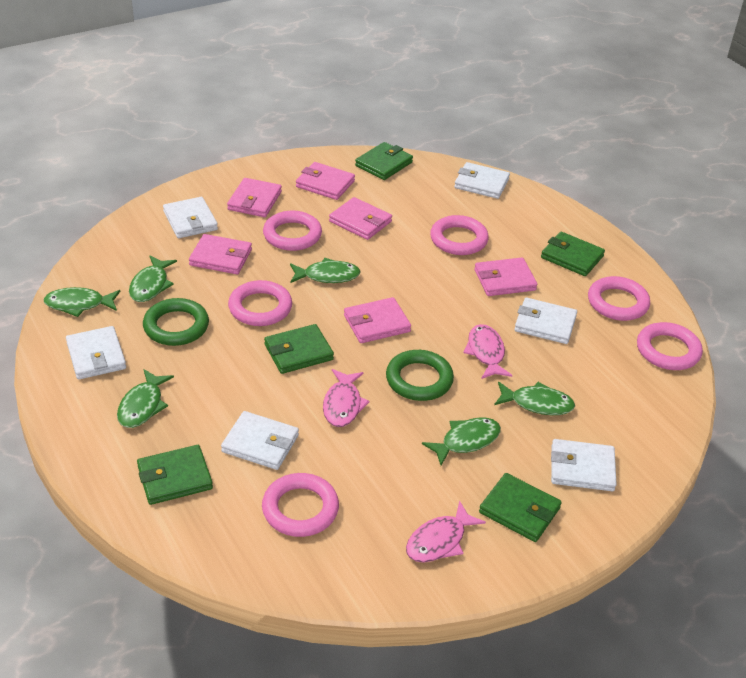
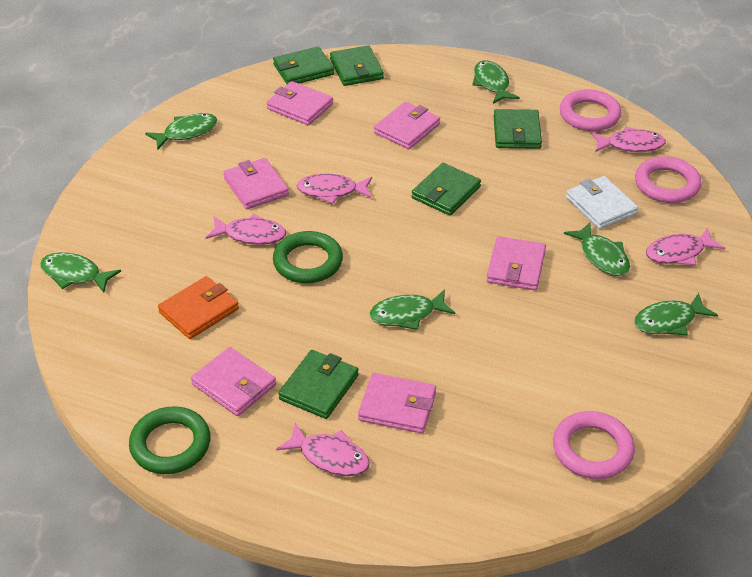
orange wallet: none = 0 -> [158,276,239,339] = 1
pink fish: [323,369,369,427] [406,501,486,563] [463,324,512,379] = 3 -> [205,214,286,245] [276,423,370,476] [296,174,372,204] [591,126,666,152] [646,228,725,265] = 5
pink ring: [228,280,292,326] [262,473,339,537] [263,211,322,251] [430,215,489,255] [588,276,650,321] [637,322,703,370] = 6 -> [553,411,635,479] [560,89,621,131] [635,156,702,203] = 3
white wallet: [66,326,126,380] [163,197,218,238] [221,411,299,470] [454,162,510,199] [514,298,577,344] [551,439,617,491] = 6 -> [566,176,639,229] = 1

